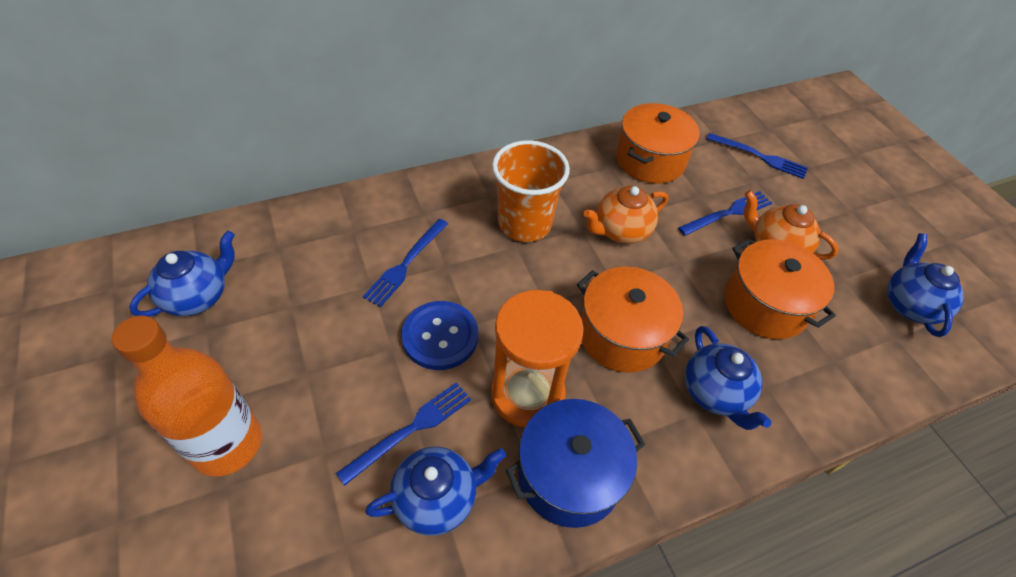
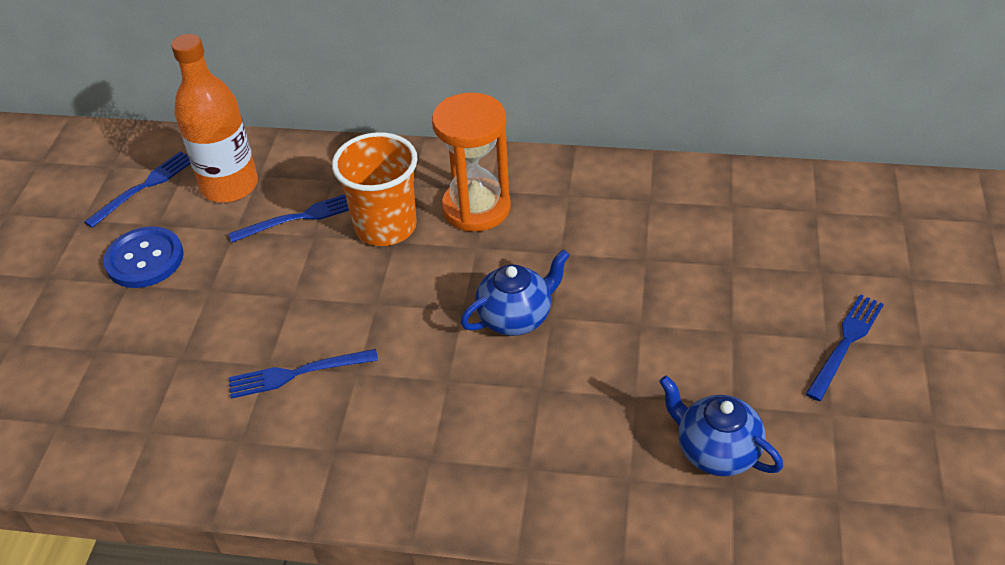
blue pot: [506,399,645,528] = 1 -> none = 0
blue teapot: [129,231,235,317] [365,447,506,536] [685,326,771,430] [887,234,964,337] = 4 -> [461,249,570,336] [659,376,783,476] = 2
orange pot: [577,267,689,373] [616,103,700,183] [724,239,836,339] = 3 -> none = 0
orange teapot: [584,186,668,244] [744,190,839,260] = 2 -> none = 0

